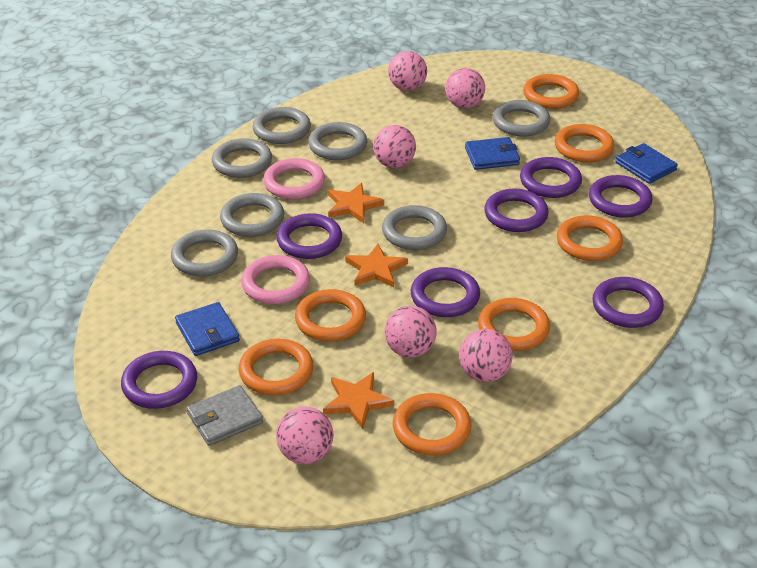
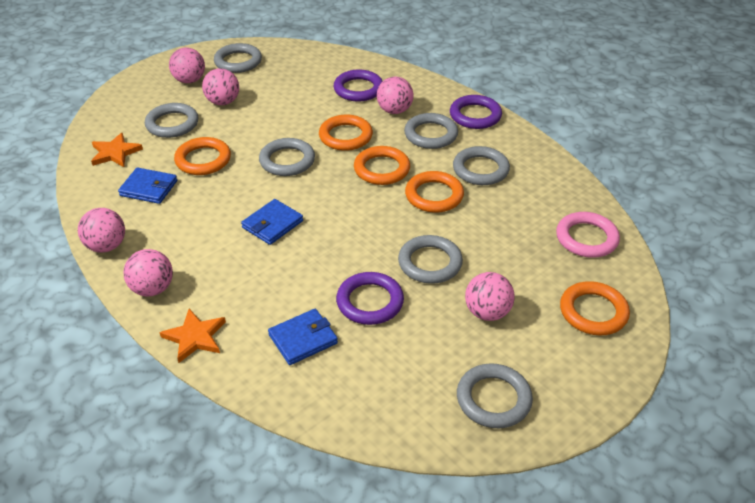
grey wallet: [187,385,263,446] = 1 -> none = 0
orange ring: [239,339,313,396] [295,289,366,341] [393,393,471,455] [478,298,550,351] [523,74,579,109] [555,124,614,162] [557,215,623,261] = 7 -> [174,137,231,175] [319,115,373,151] [354,146,410,185] [405,171,464,213] [560,281,630,336] = 5
orange star: [323,372,394,429] [328,183,384,223] [345,244,408,287] = 3 -> [91,133,143,167] [159,309,226,363] = 2
pink ring: [241,255,310,304] [263,158,325,199] = 2 -> [556,212,620,258] = 1
purple ring: [121,351,197,409] [276,213,342,259] [411,267,480,317] [484,189,549,232] [520,157,582,198] [589,175,653,218] [592,277,664,328] = 7 -> [334,70,383,101] [336,272,404,325] [450,95,502,129] = 3

